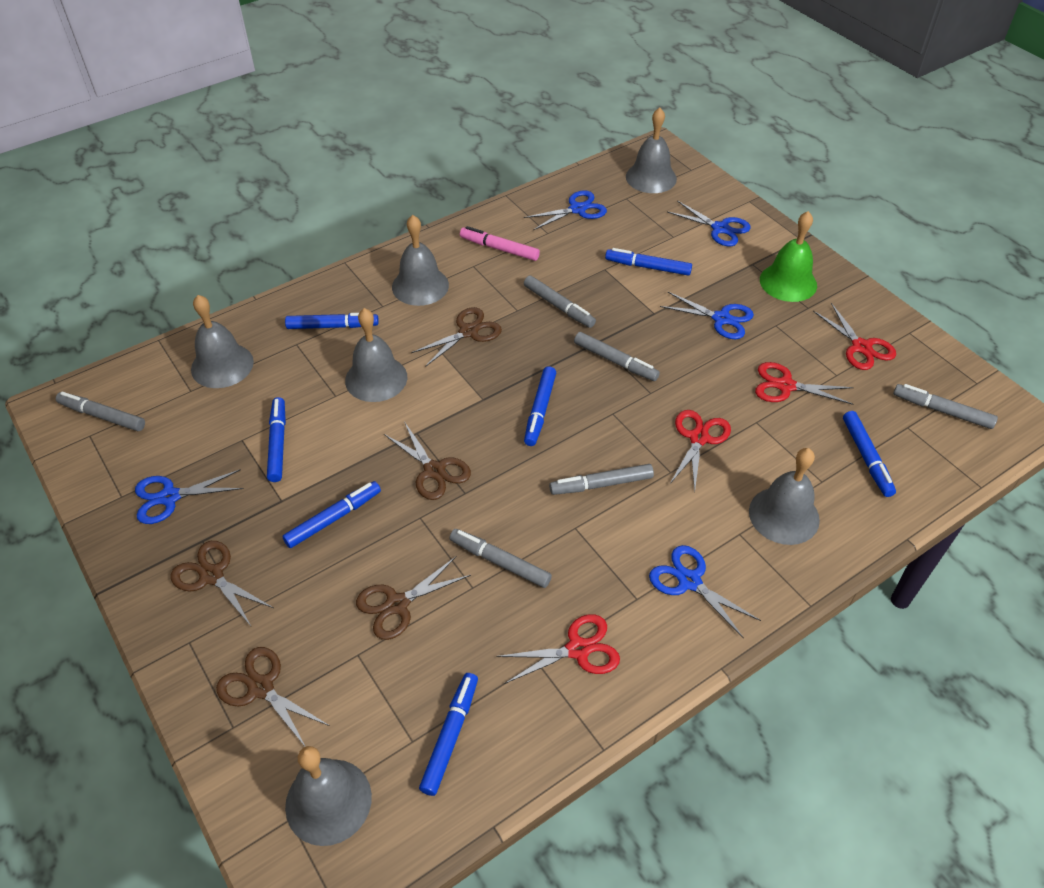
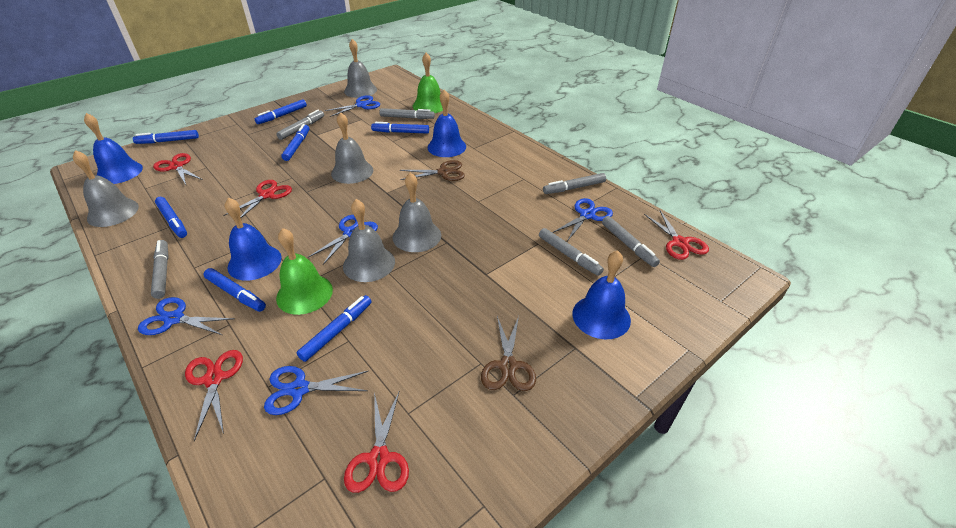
blue bell: none = 0 -> [84,113,143,184] [225,197,282,280] [428,90,466,157] [572,250,631,339] = 4
brown scissors: [171,541,273,626] [216,647,330,747] [356,556,471,640] [384,421,471,500] [411,307,502,367] = 5 -> [400,160,465,181] [481,316,536,391] = 2
green bell: [760,211,817,302] = 1 -> [276,228,333,315] [413,53,443,113] = 2
grey bell: [191,295,254,388] [285,746,372,846] [345,308,407,402] [392,215,449,306] [626,107,677,193] [749,448,820,545] = 6 -> [73,150,139,227] [331,112,373,184] [343,199,395,282] [344,39,377,98] [393,173,441,252] = 5
pink marker: [460,226,540,261] = 1 -> none = 0
red scissors: [496,614,620,684] [669,410,731,492] [755,362,854,405] [813,303,896,370] = 4 -> [153,153,203,185] [185,350,243,441] [223,180,292,218] [344,392,409,493] [644,211,709,260] = 5

